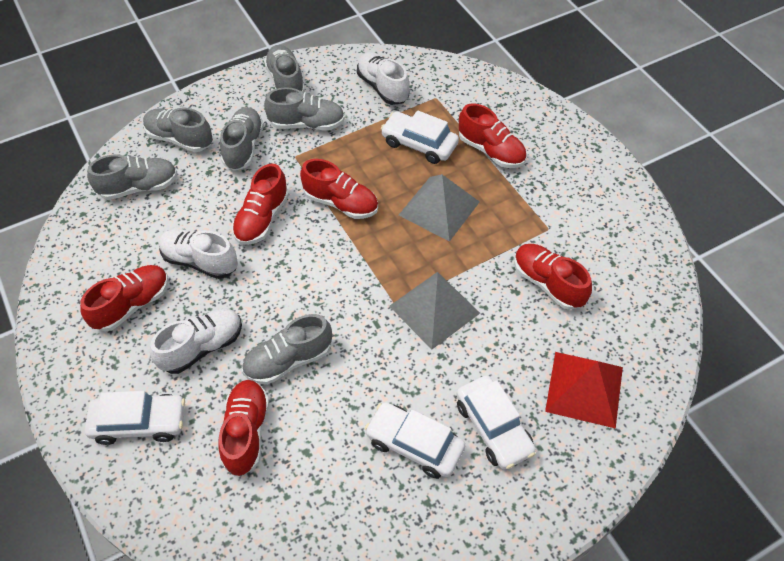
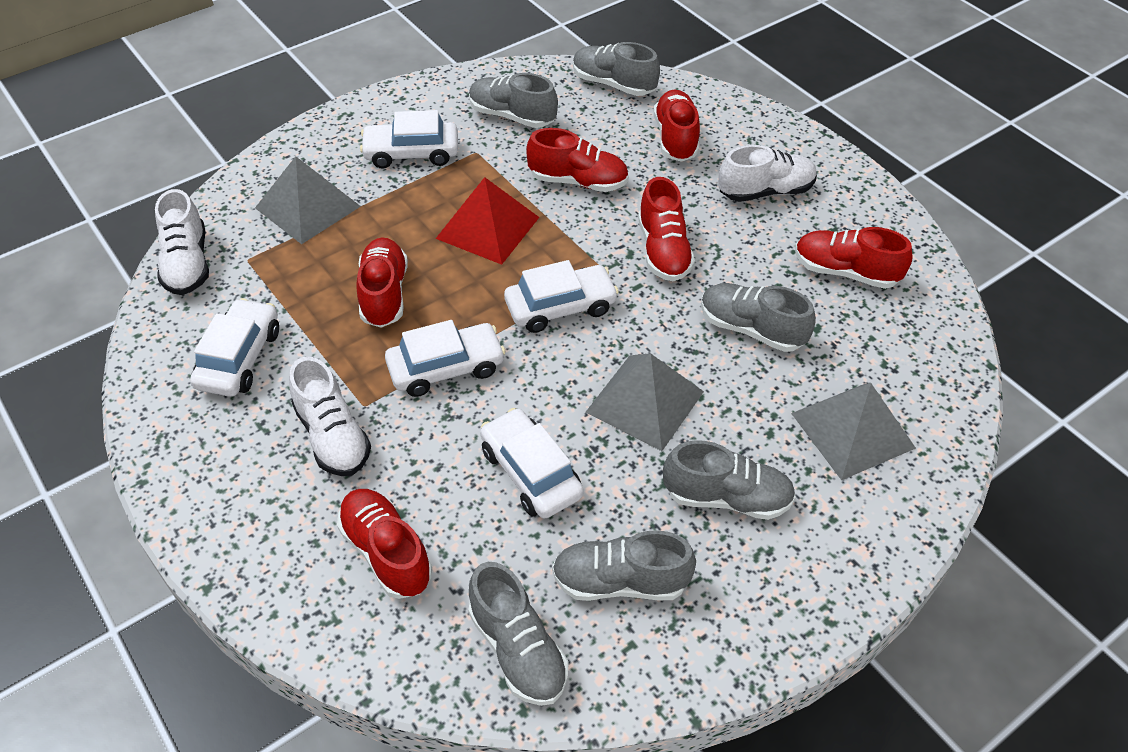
grey pyramid: [390,272,480,350] [399,174,480,242] = 2 -> [255,156,361,244] [586,353,704,451] [791,383,916,480] = 3
white car: [85,391,185,445] [365,402,465,479] [381,110,459,164] [457,375,536,470] = 4 -> [190,298,279,397] [360,110,458,168] [385,320,506,397] [480,408,584,519] [504,260,619,333] = 5

